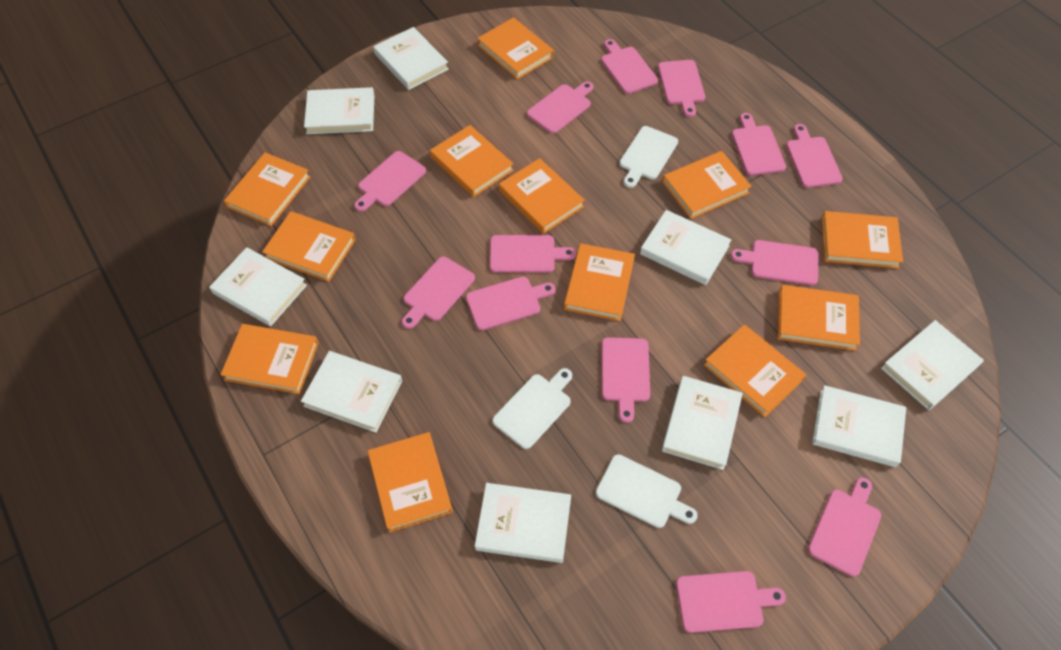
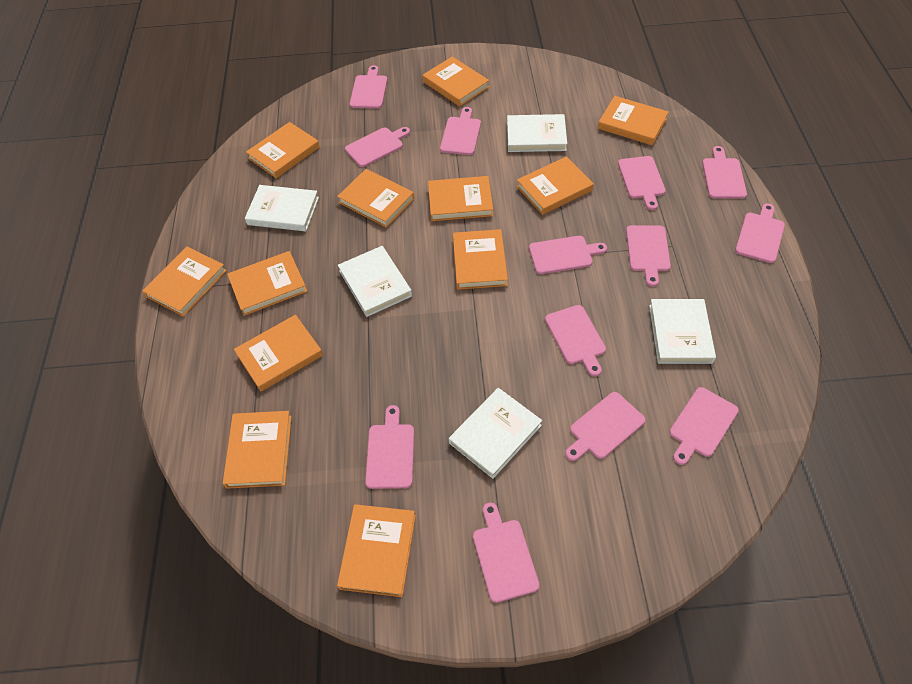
white book: [209,247,307,326] [301,351,402,433] [304,87,374,134] [373,27,449,90] [475,483,571,563] [640,210,731,285] [662,376,743,470] [812,385,906,467] [881,320,984,410] = 9 -> [245,185,319,231] [338,246,412,317] [449,388,542,479] [507,114,567,152] [649,299,716,364] = 5
white cutting board: [492,368,572,449] [596,454,698,528] [619,126,678,188] = 3 -> none = 0

